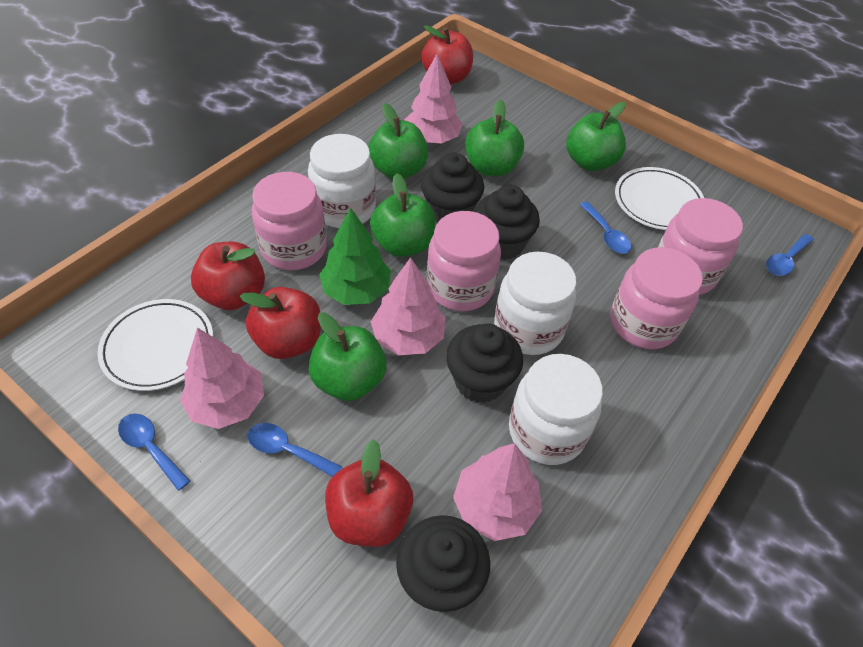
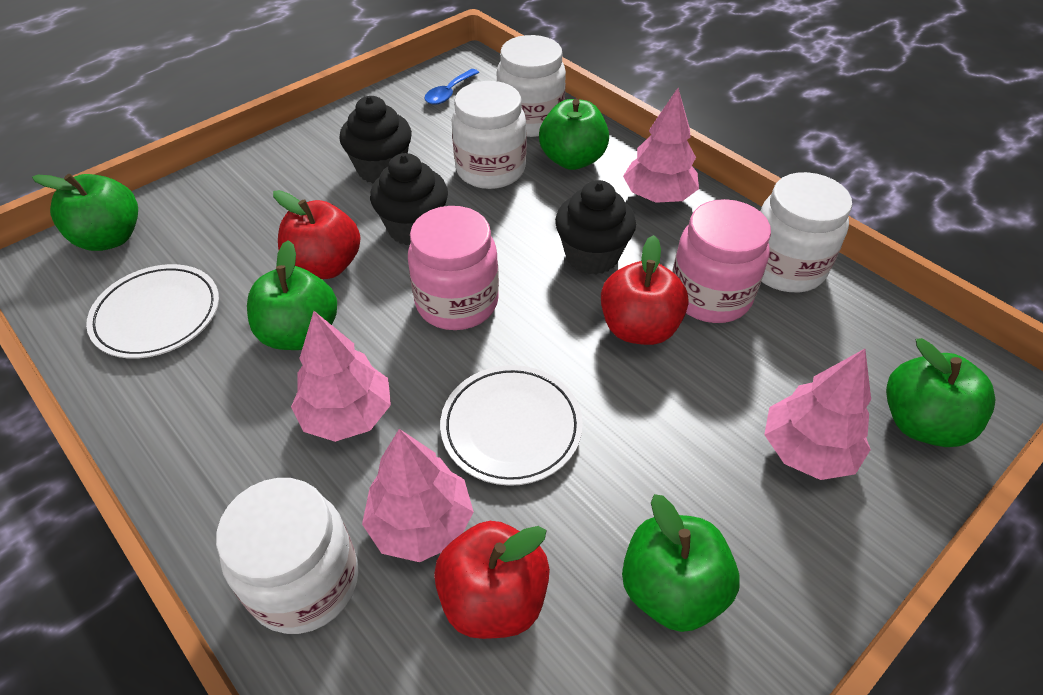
black cupcake: [396,515,490,612] [421,153,484,222] [446,323,523,403] [475,185,540,260] = 4 -> [339,96,412,184] [370,153,448,245] [555,180,636,275] = 3
blue spoon: [118,414,190,491] [247,423,342,477] [580,202,631,254] [766,234,814,276] = 4 -> [425,69,479,105] = 1
green tree: [319,207,391,305] = 1 -> none = 0
pink jar: [252,172,327,270] [427,211,501,311] [611,247,703,349] [658,198,743,295] = 4 -> [408,206,499,330] [672,199,771,323] = 2
red apple: [191,241,265,310] [240,287,321,359] [325,439,413,547] [421,25,473,84] = 4 -> [273,190,360,279] [434,521,550,639] [601,235,689,345] = 3
white jar: [308,134,376,228] [494,252,576,355] [509,354,603,465] = 3 -> [216,478,359,634] [451,81,527,189] [497,35,566,137] [760,172,852,292] = 4

